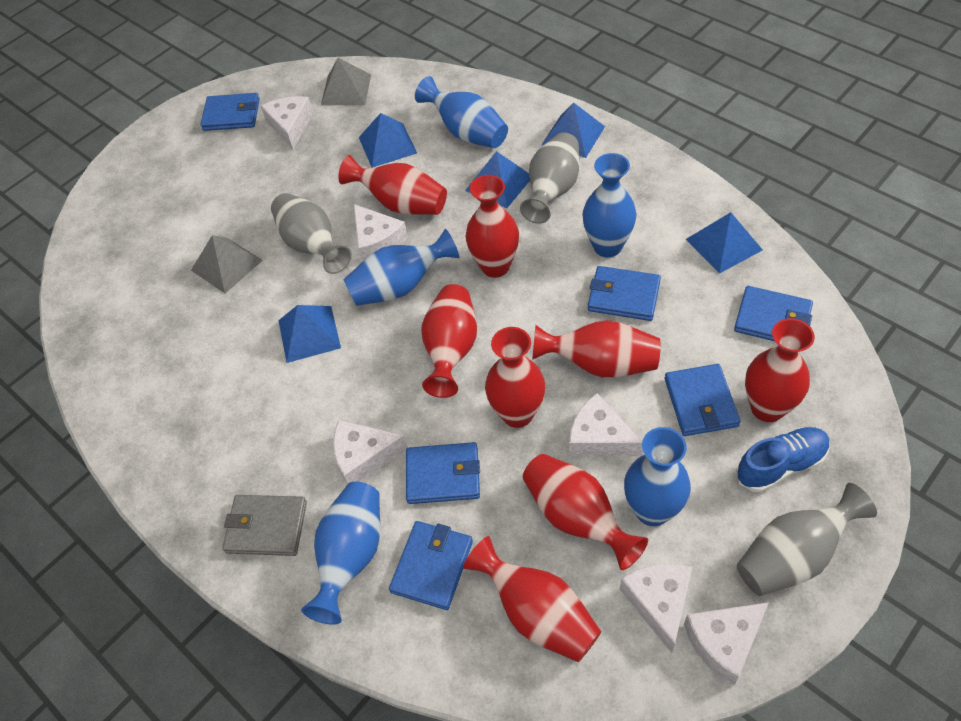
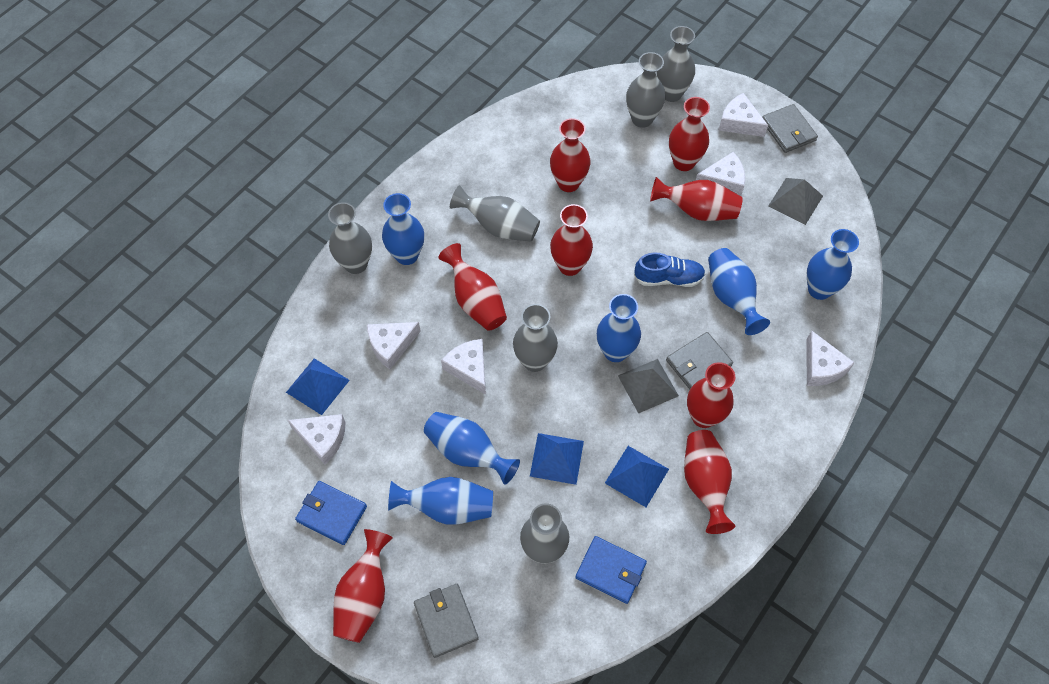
blue pyramid: [278,305,341,363] [359,113,417,168] [465,151,530,208] [542,102,605,158] [686,212,763,274] = 5 -> [286,358,350,415] [530,433,584,485] [605,446,669,507] = 3
blue vase: [301,482,380,625] [343,229,460,306] [415,76,508,148] [582,153,637,258] [624,427,691,526] = 5 -> [382,193,424,265] [388,477,493,525] [424,412,520,485] [597,294,641,362] [708,248,770,335] [807,229,859,300] = 6
blue wallet: [200,93,260,131] [389,521,473,610] [406,442,480,504] [588,266,661,321] [665,364,741,436] [734,286,813,341] = 6 -> [295,481,367,545] [575,536,647,604] = 2
grey vase: [271,193,352,274] [520,132,580,224] [737,483,877,596] = 3 -> [328,202,372,274] [450,185,540,242] [513,304,558,372] [520,503,569,564] [626,52,666,128] [657,26,695,102] = 6
grey wallet: [222,495,307,556] = 1 -> [414,584,479,658] [666,332,733,389] [762,104,818,153] = 3

